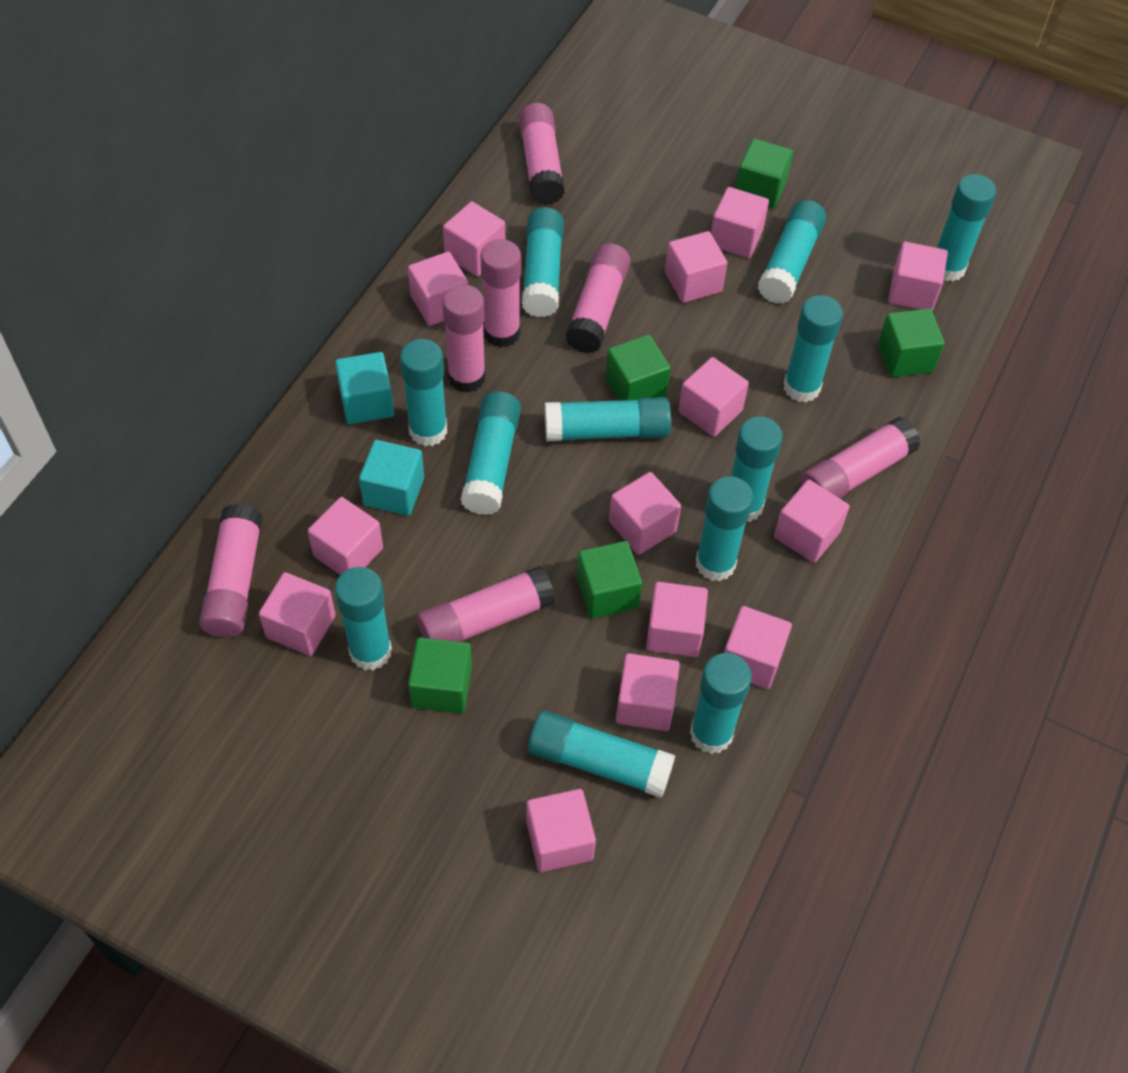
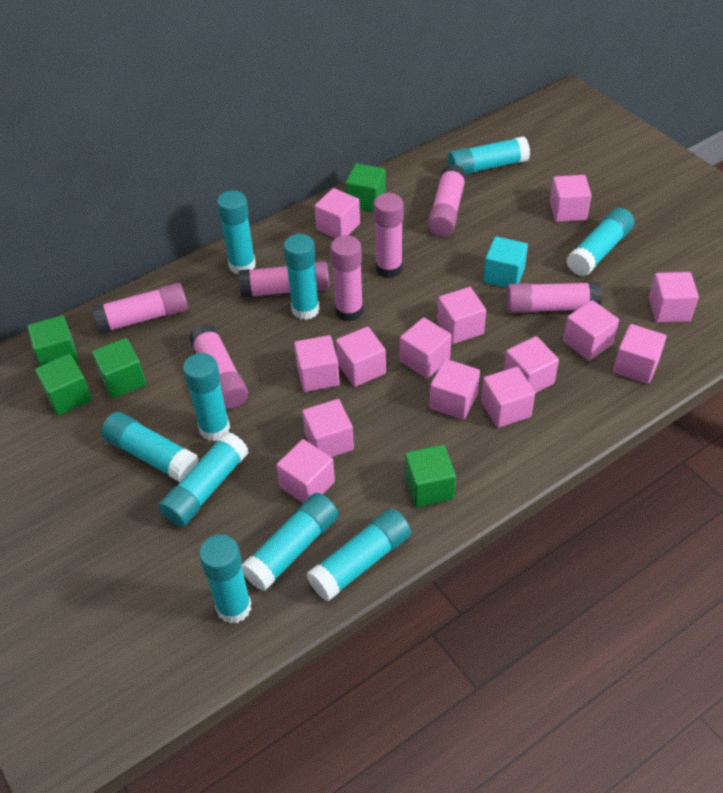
turquoise cube: [335,352,394,424] [359,440,424,516] = 2 -> [483,236,528,288] = 1
turquoise glue stick: [335,567,392,671] [400,339,447,446] [461,391,521,515] [522,207,564,317] [528,711,675,798] [545,397,671,441] [690,653,752,754] [696,476,753,581] [731,417,783,522] [758,200,827,304] [783,295,843,402] [937,174,996,281] = 12 -> [101,412,199,482] [158,432,249,527] [183,353,230,441] [199,534,251,624] [217,190,256,275] [241,493,339,591] [284,234,320,320] [307,509,411,601] [447,136,530,175] [567,208,634,276] = 10

